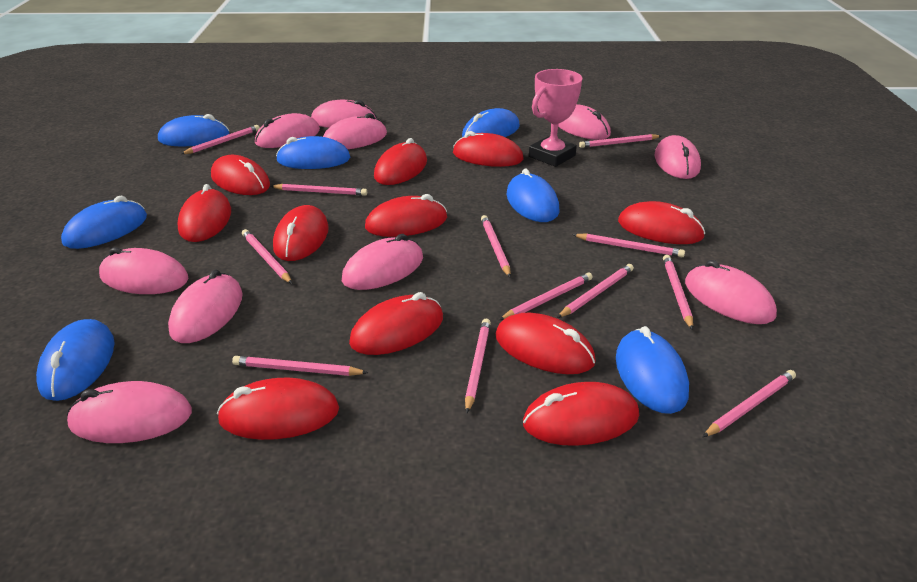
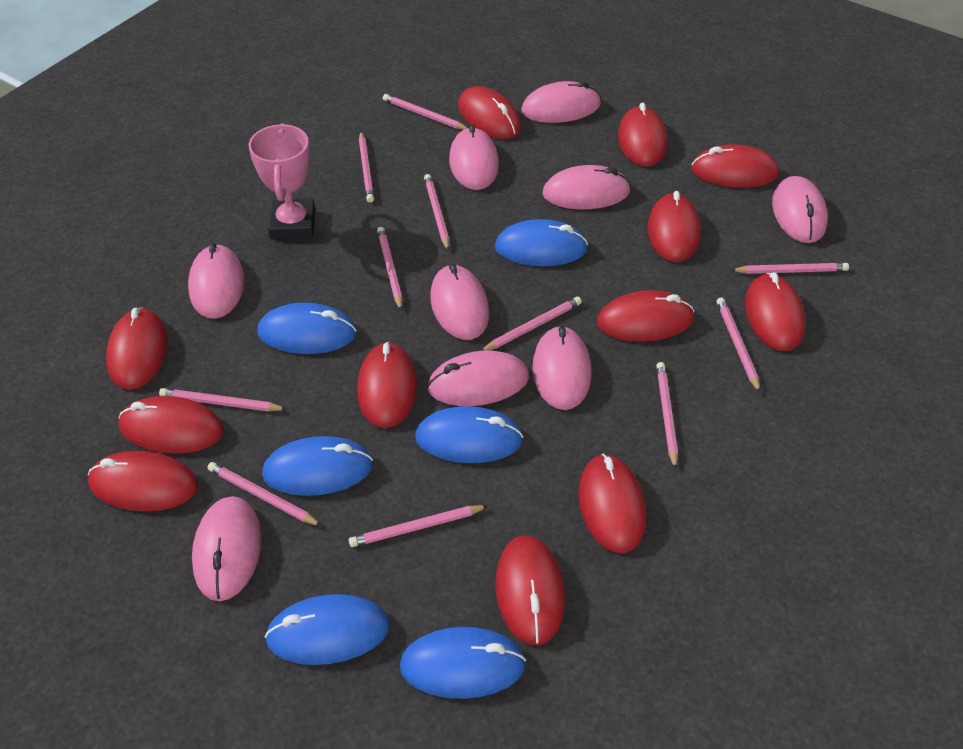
blue mouse: [36,319,114,401] [61,196,147,249] [158,114,230,146] [276,136,350,169] [462,108,520,137] [506,168,559,222] [616,326,689,414] = 7 -> [257,303,357,354] [262,436,373,496] [264,594,390,665] [400,627,526,699] [415,406,524,463] [495,219,588,266] = 6
pink mouse: [67,381,192,443] [99,247,189,294] [168,269,243,343] [255,113,320,148] [311,100,377,128] [323,113,387,149] [342,234,423,290] [558,104,611,140] [655,135,701,179] [685,260,777,324] = 10 -> [188,243,244,319] [192,496,261,601] [427,351,529,406] [430,263,489,340] [449,124,499,190] [521,81,601,123] [532,326,591,410] [542,165,631,209] [772,176,828,243] = 9
pink pencil: [181,125,260,154] [232,356,368,376] [242,229,292,284] [271,184,367,196] [465,318,491,413] [481,215,511,277] [499,272,593,320] [557,264,634,318] [572,233,685,257] [579,134,661,148] [663,255,693,330] [703,370,796,437] = 12 -> [159,388,287,411] [207,462,322,526] [349,505,488,547] [359,132,374,203] [377,227,403,311] [383,94,468,130] [424,174,449,251] [481,297,582,351] [656,362,678,470] [717,297,760,393] [731,263,849,274] = 11
red mouse: [177,184,231,242] [211,155,270,195] [217,378,339,440] [273,205,329,261] [349,292,443,355] [365,194,447,237] [374,138,427,185] [453,131,524,167] [495,313,596,374] [523,382,639,446] [618,201,705,244] = 11 -> [88,451,198,511] [106,308,168,390] [119,396,224,454] [357,342,417,428] [458,86,521,139] [495,535,565,645] [578,453,646,553] [597,290,695,342] [618,103,667,167] [648,191,701,262] [691,144,779,188] [745,272,805,351] = 12

